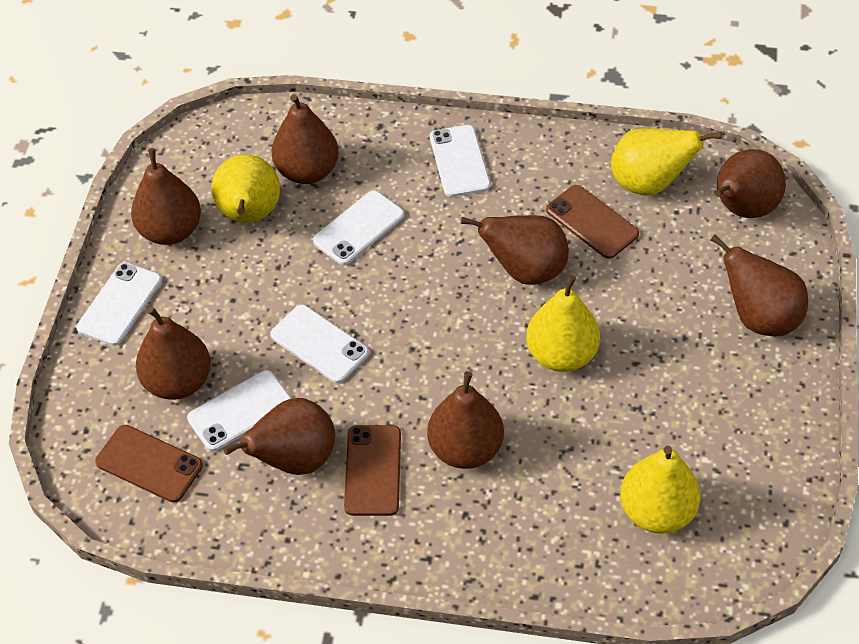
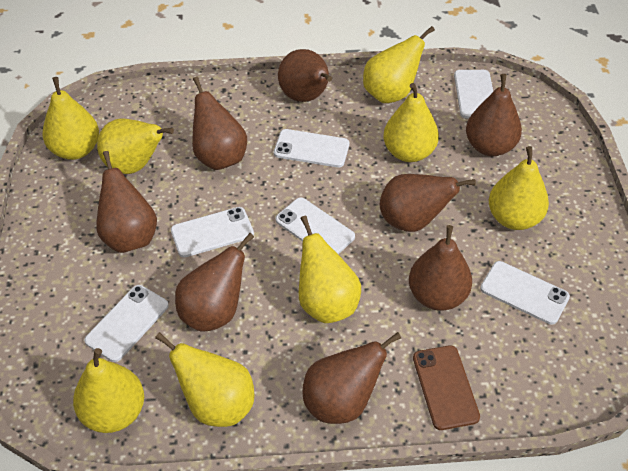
brown phone: [95,425,203,503] [344,425,401,516] [546,185,639,259] = 3 -> [413,345,480,430] = 1
white phone: [77,262,162,346] [187,370,292,451] [270,305,369,383] [313,190,405,265] [430,125,491,197] = 5 -> [84,285,169,362] [171,207,254,257] [274,129,349,167] [275,197,355,254] [454,70,493,118] [480,261,570,325] = 6
yellow pear: [212,154,280,223] [526,275,600,372] [611,128,722,195] [620,446,700,533] = 4 -> [42,77,99,160] [73,348,144,433] [97,119,174,174] [155,332,254,427] [299,216,361,323] [363,26,435,103] [383,83,439,162] [489,146,549,230] = 8

